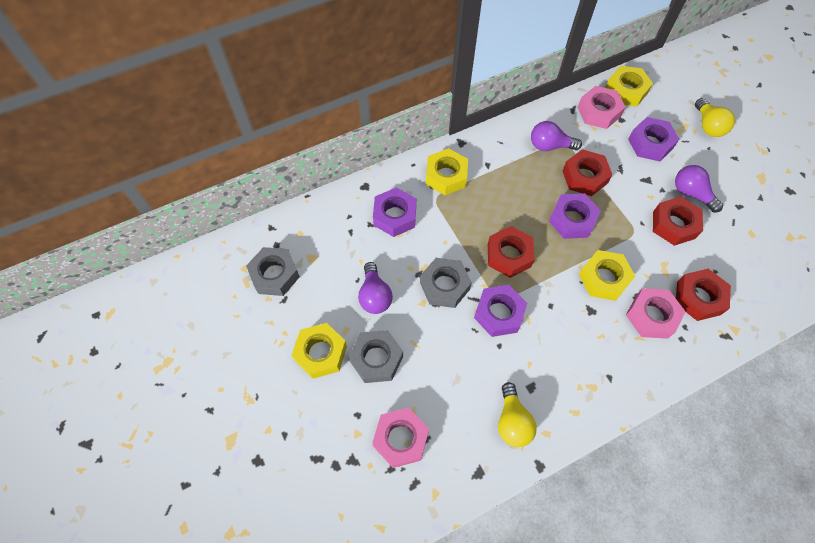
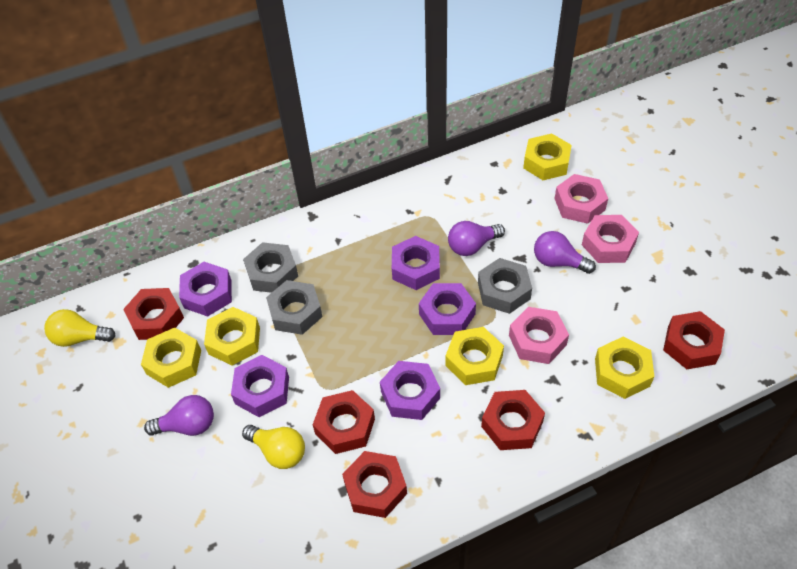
purple nut: [373,187,416,237] [474,285,527,337] [549,193,601,239] [628,117,679,161] = 4 -> [179,262,232,317] [231,355,289,417] [380,361,440,420] [392,236,440,290] [419,283,476,335] = 5
red nut: [488,226,535,278] [562,149,612,196] [653,196,703,246] [676,269,731,321] = 4 -> [123,288,184,340] [313,390,375,454] [342,451,407,518] [481,390,545,450] [663,311,725,369] = 5
yellow nut: [292,323,347,379] [426,148,468,195] [579,250,635,301] [605,66,653,106] = 4 -> [141,328,201,388] [204,307,260,365] [445,327,504,385] [523,133,572,180] [595,337,655,399] = 5

